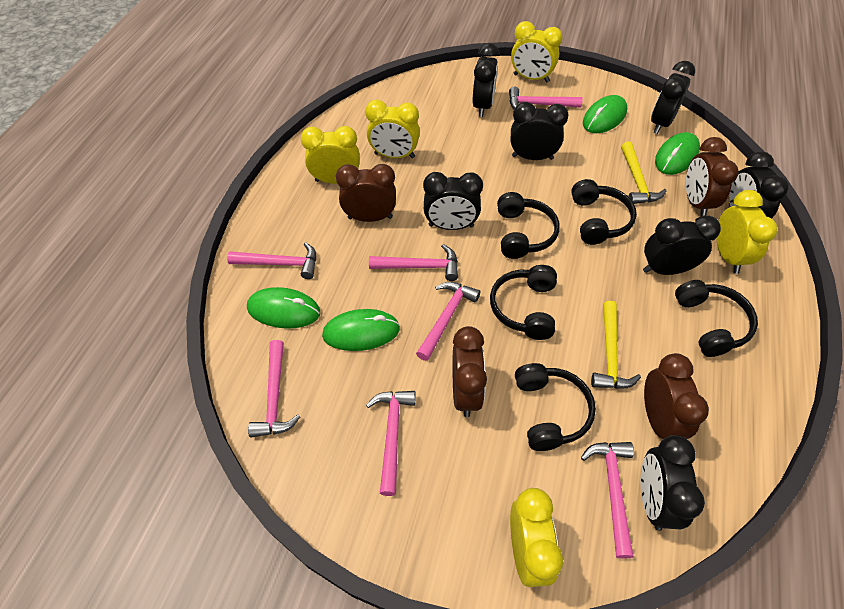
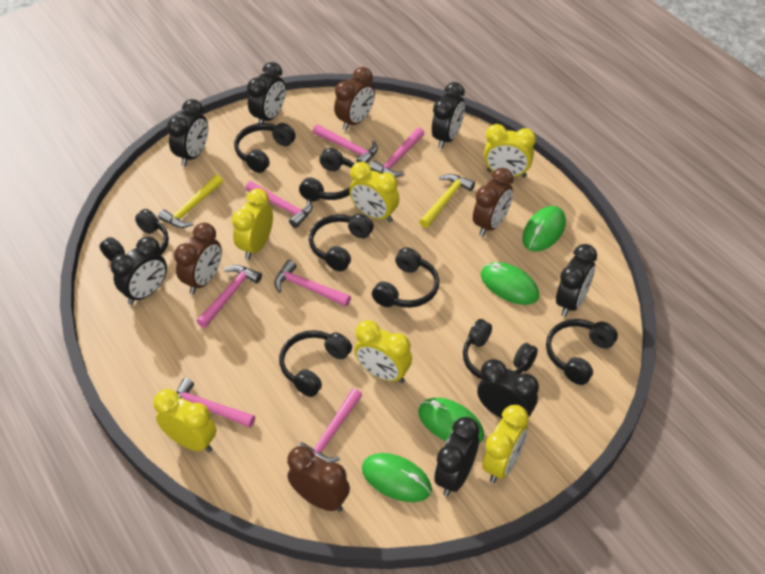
black headphones: [490,265,557,340] [497,192,560,259] [515,363,596,451] [571,179,637,245] [675,280,758,357] = 5 -> [100,209,169,261] [234,123,296,173] [279,330,352,397] [299,148,355,202] [309,214,374,271] [372,247,439,308] [463,319,538,379] [546,319,618,385] = 8
yellow clock: [301,126,360,184] [365,100,420,158] [510,488,563,587] [511,21,563,83] [716,190,778,274] = 5 -> [153,389,217,452] [232,188,273,260] [349,162,400,223] [354,320,412,383] [482,405,529,483] [484,124,536,177] = 6

